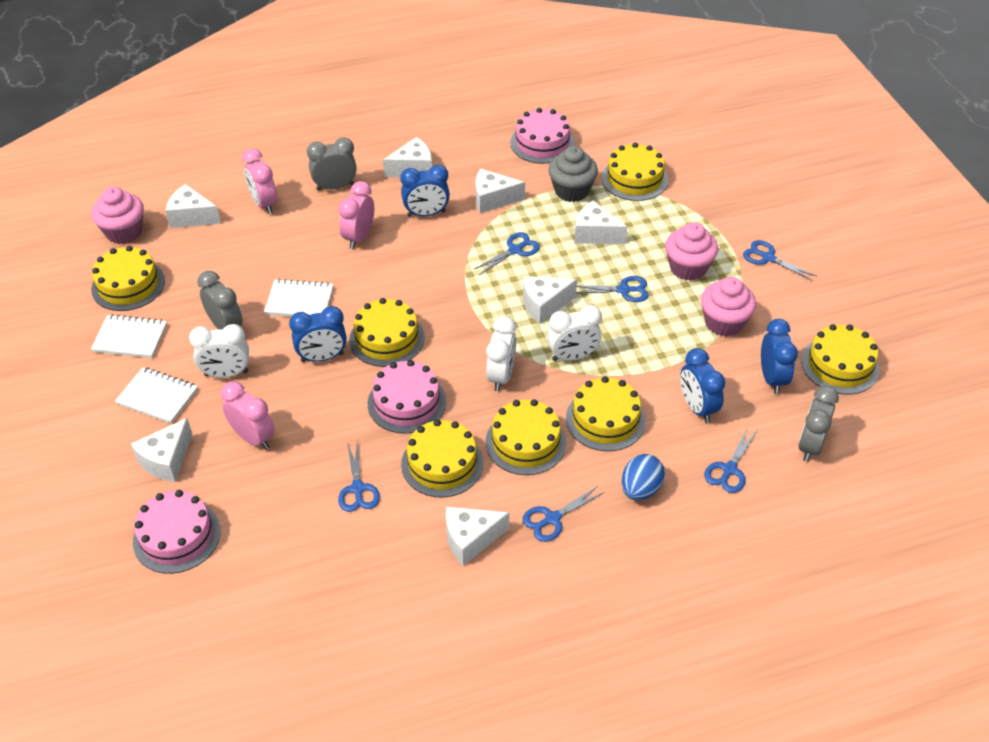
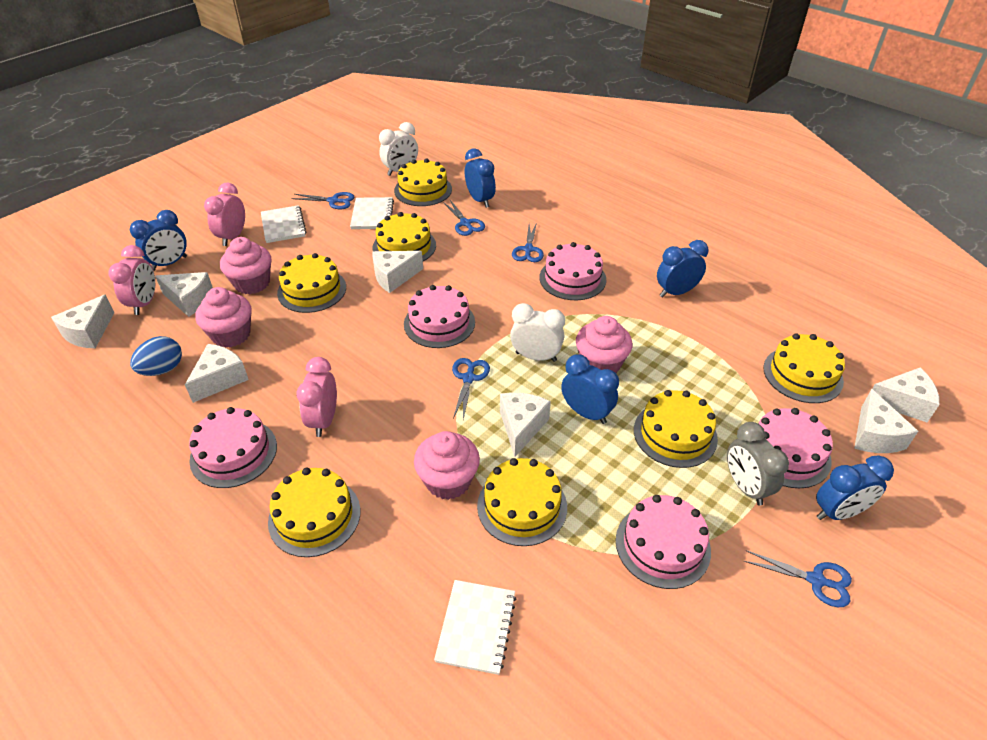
blue clock: [289,306,347,362] [400,164,450,217] [680,348,725,423] [761,319,798,394] = 4 -> [130,210,187,271] [465,148,496,208] [561,354,619,424] [657,240,708,297] [816,455,894,520] = 5
blue scissors: [338,441,380,512] [473,232,540,275] [522,486,605,542] [576,276,649,302] [704,428,757,493] [743,240,816,281] = 6 -> [291,192,354,209] [443,200,485,236] [452,358,490,419] [512,222,544,262] [744,550,852,607] = 5
grey clock: [197,271,243,329] [307,137,357,191] [798,386,839,462] = 3 -> [727,422,789,506] = 1
grey cupcake: [548,146,598,202] = 1 -> none = 0
pink cake: [133,490,220,574] [368,360,446,434] [510,108,575,164] = 3 -> [189,407,277,488] [404,285,475,348] [540,242,606,300] [616,495,711,589] [758,408,833,488] = 5
pink cupcake: [92,187,144,244] [665,222,718,281] [701,277,756,337] = 3 -> [195,287,252,348] [220,237,271,294] [414,431,480,500] [576,316,633,373] = 4
white clock: [189,324,249,378] [486,317,516,391] [547,305,602,361] = 3 -> [379,122,418,176] [510,303,565,362] = 2

